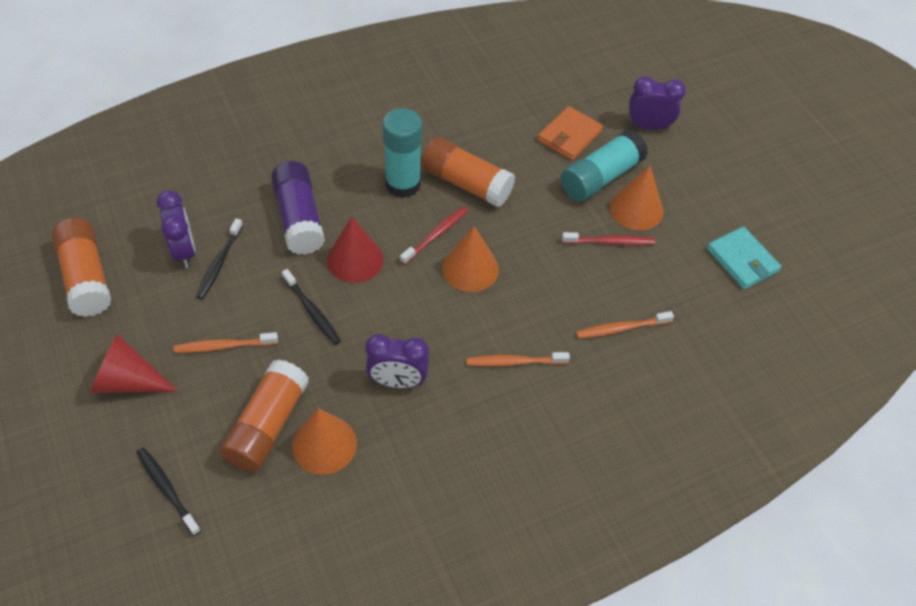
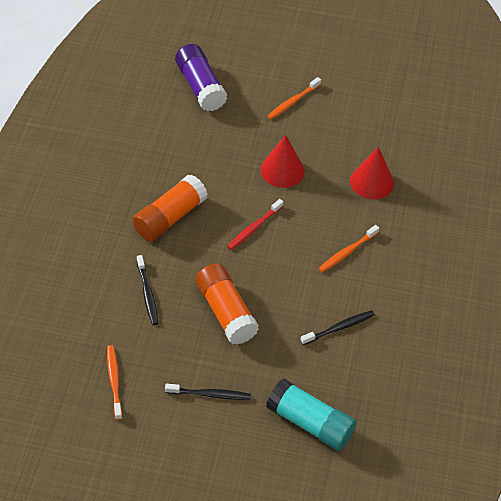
orange cone: [292,408,357,475] [442,226,499,292] [610,166,664,231] = 3 -> none = 0
orange glue stick: [52,218,111,317] [220,359,309,472] [421,137,515,207] = 3 -> [133,174,208,242] [196,263,259,345] = 2
orange wallet: [538,106,603,160] = 1 -> none = 0
purple clock: [157,190,196,268] [365,334,429,388] [629,76,686,130] = 3 -> none = 0
red toothbrush: [400,206,468,265] [562,232,656,245] = 2 -> [227,199,283,250] = 1
turquoise glue stick: [383,108,422,198] [561,129,648,202] = 2 -> [266,379,356,451] = 1
turquoise wallet: [707,226,781,289] = 1 -> none = 0

